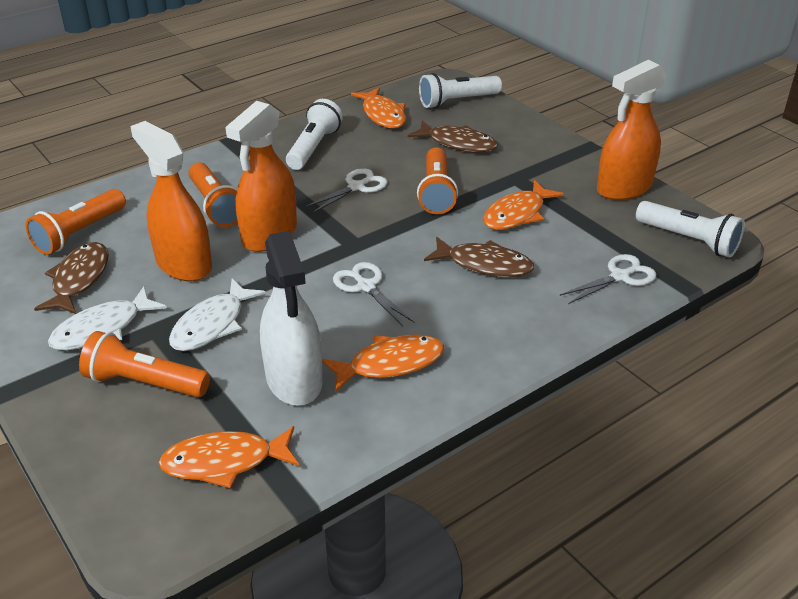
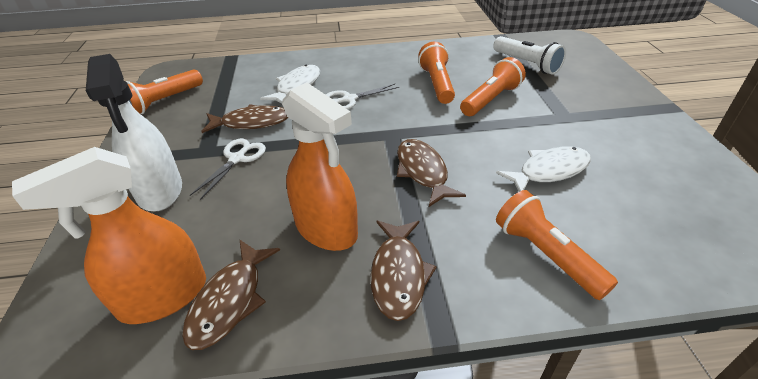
brown fish: [34,242,109,314] [408,121,498,152] [424,237,534,277] = 3 -> [182,240,280,350] [201,104,288,133] [371,221,437,321] [397,139,466,207] = 4
orange fish: [159,426,299,488] [322,335,444,391] [351,87,406,129] [483,180,564,230] = 4 -> none = 0
orange spray bottle: [130,121,212,281] [225,101,297,252] [597,60,667,200] = 3 -> [12,147,206,324] [282,83,358,251] = 2
white flashlight: [286,99,343,170] [419,73,502,108] [636,201,745,257] = 3 -> [493,36,566,75] = 1
white scissors: [303,168,387,214] [333,262,415,326] [560,254,656,304] = 3 -> [190,139,266,200] [326,84,399,109] = 2

